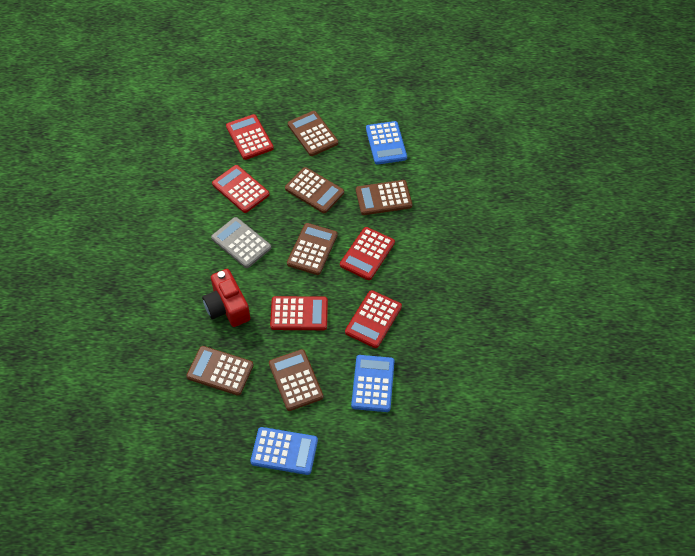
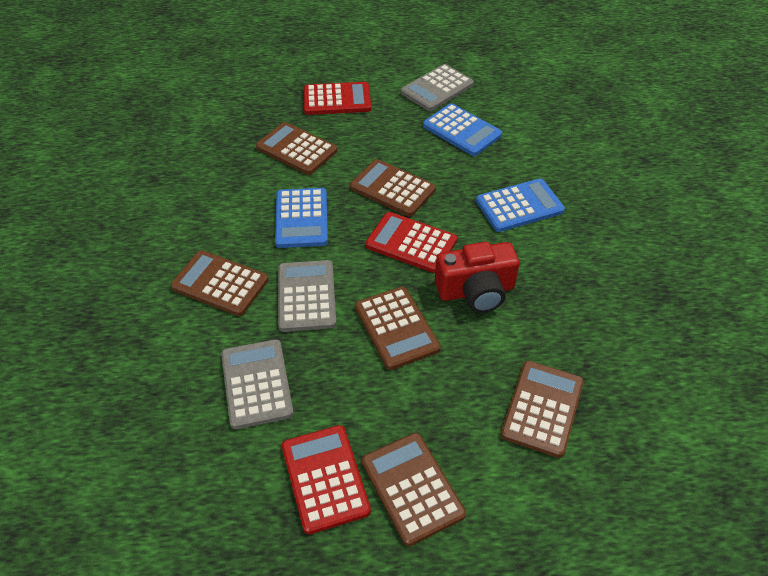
grey calculator: [211,217,271,268] = 1 -> [221,339,294,429] [278,260,337,332] [401,64,474,111] = 3
red calculator: [212,165,270,213] [226,114,274,160] [270,296,328,330] [340,227,395,280] [345,290,402,348] = 5 -> [282,425,371,534] [303,82,371,115] [366,212,457,273] = 3

